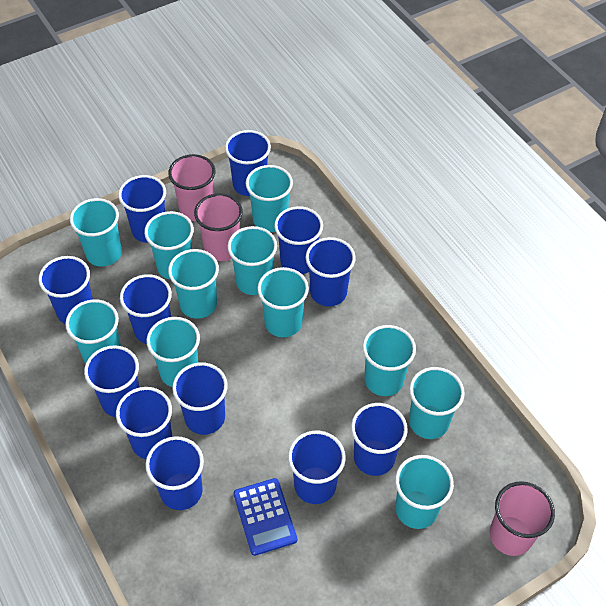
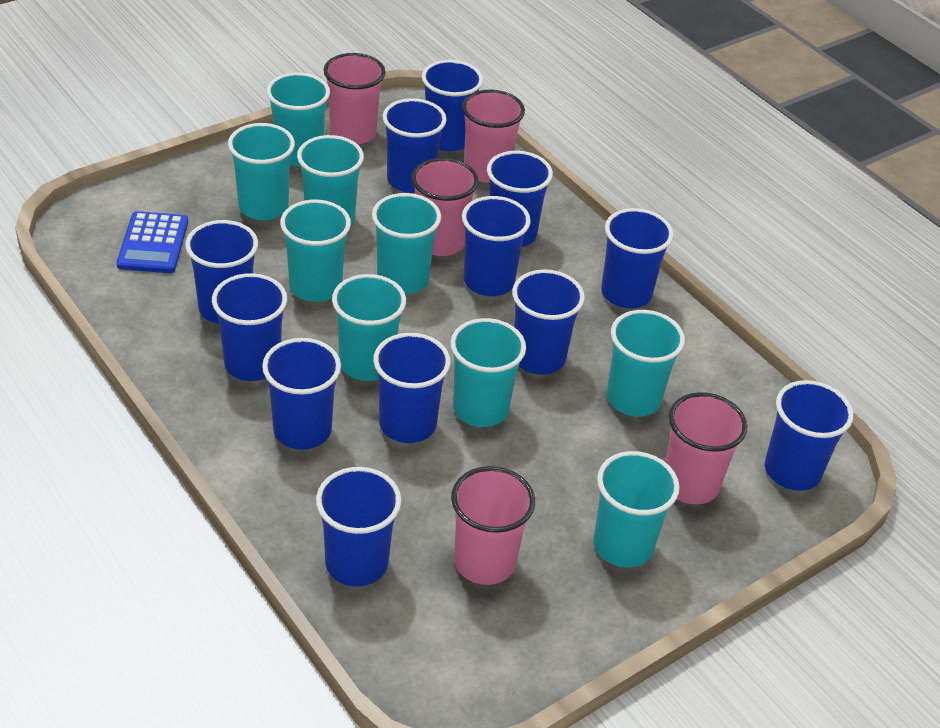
pink cup: [168,154,215,221] [194,193,243,261] [490,481,555,556] = 3 -> [324,53,386,144] [411,158,478,256] [451,466,535,585] [462,90,525,183] [665,392,747,504] = 5
turquoise cup: [65,299,121,364] [70,198,122,267] [144,211,194,280] [146,317,200,387] [168,249,219,319] [227,226,277,295] [246,165,293,232] [257,267,309,337] [363,325,416,396] [395,455,454,529] [409,367,465,439] = 11 -> [228,123,295,220] [267,73,330,166] [280,200,351,302] [297,135,364,225] [332,274,406,381] [372,193,441,294] [450,318,526,427] [593,451,680,568] [607,310,685,417] = 9

